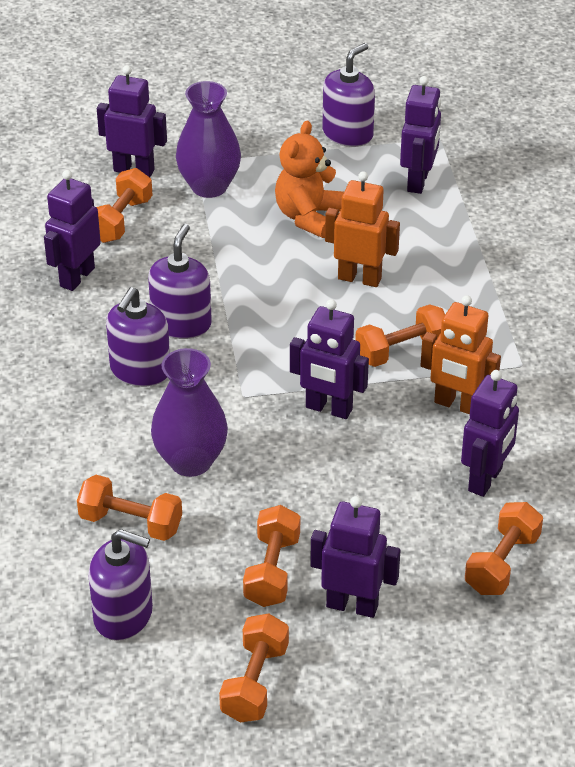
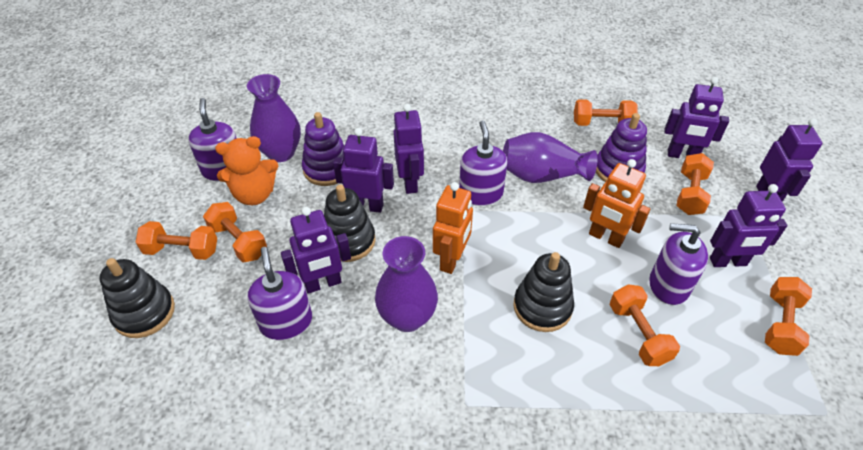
black stacking toy: none = 0 -> [100,258,175,338] [324,184,376,262] [513,252,574,332] = 3
purple stacking toy: none = 0 -> [302,112,344,186] [596,113,647,182] = 2
purple vase: [151,348,228,477] [176,81,241,198] = 2 -> [247,74,301,162] [375,236,438,332] [503,132,598,183] = 3

